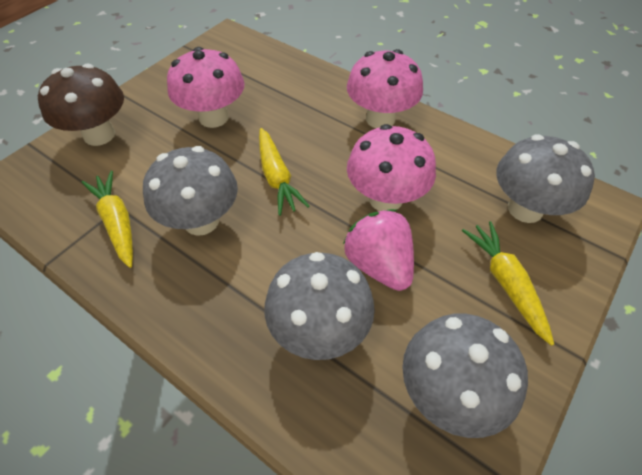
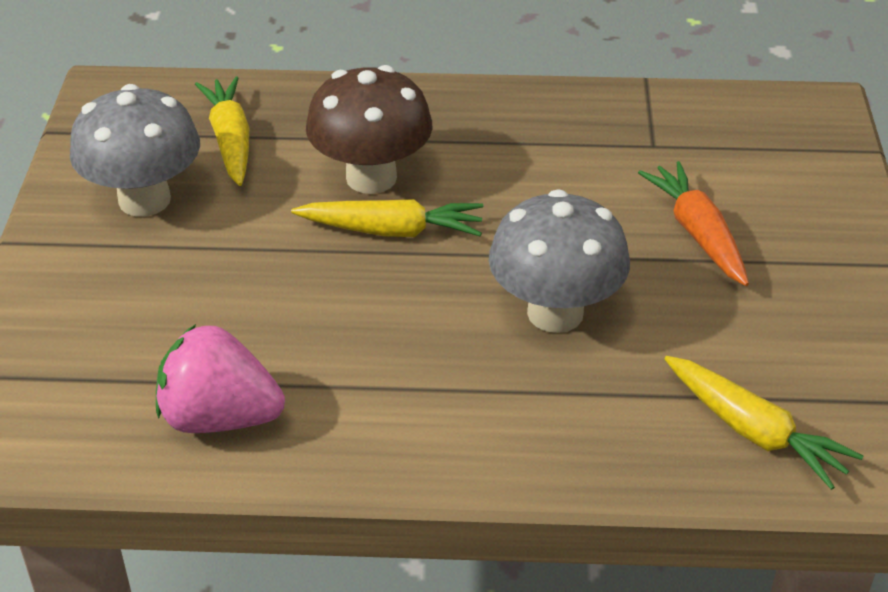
grey mushroom: [143,146,238,236] [264,252,375,360] [402,314,528,438] [496,135,595,223] = 4 -> [70,84,200,217] [489,189,630,333] = 2
orange carrot: none = 0 -> [638,161,749,286] = 1
pink mushroom: [167,47,244,128] [347,49,423,128] [347,124,436,211] = 3 -> none = 0

